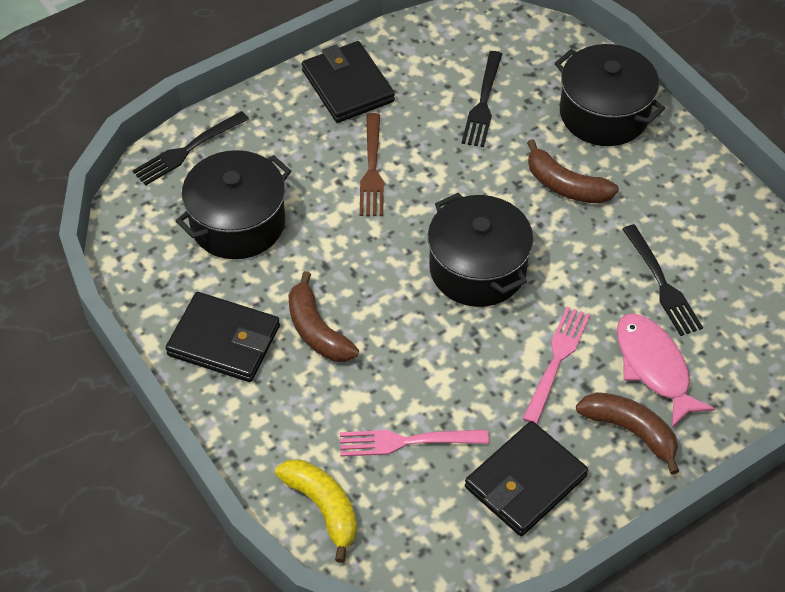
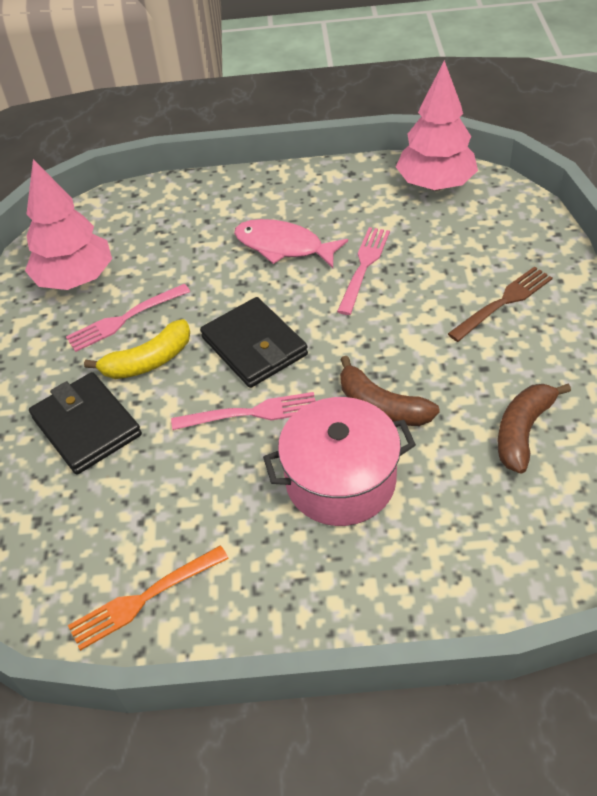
black fork: [132,111,249,186] [461,51,502,147] [622,224,703,336] = 3 -> none = 0
black pot: [176,150,291,259] [428,192,534,307] [555,44,665,146] = 3 -> none = 0
black wallet: [166,292,280,382] [302,41,395,123] [465,421,588,536] = 3 -> [29,372,142,474] [200,297,308,388] = 2
brown banana: [288,271,359,362] [527,139,619,203] [576,392,679,475] = 3 -> [340,356,440,426] [498,384,571,474] = 2
orange fork: none = 0 -> [68,545,229,651] = 1
pink fork: [340,430,489,457] [522,307,590,424] = 2 -> [66,284,190,352] [171,392,315,430] [337,227,390,315] = 3
pink pot: none = 0 -> [263,397,416,526] = 1
pink tree: none = 0 -> [25,159,112,290] [396,60,478,191] = 2

